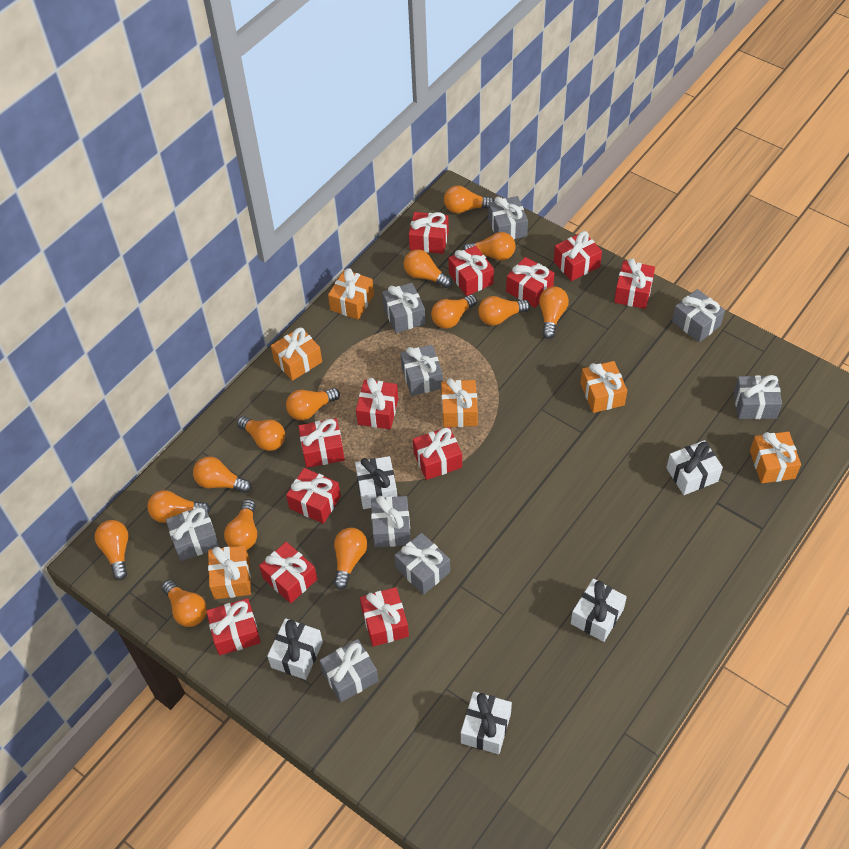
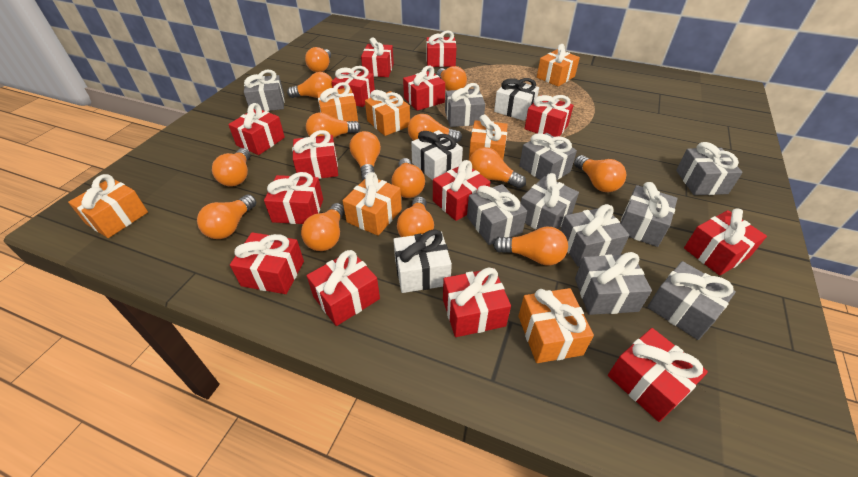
grey gift: [166,505,220,561] [320,639,379,702] [371,496,411,547] [382,283,426,333] [394,533,450,595] [400,345,443,396] [488,196,528,240] [672,289,725,342] [734,375,782,419] = 9 -> [244,70,285,111] [445,83,485,127] [467,184,527,245] [519,133,577,180] [520,173,579,230] [560,204,630,267] [575,252,652,315] [620,182,678,247] [647,261,736,340] [676,142,743,195] = 10
orange gift: [208,545,251,599] [271,327,322,381] [328,268,374,320] [441,378,478,428] [580,361,627,413] [750,431,801,483] = 6 -> [68,174,148,238] [317,82,358,122] [342,172,402,236] [365,90,410,136] [469,115,508,160] [518,288,594,363] [537,44,580,87] = 7
red gift: [206,598,261,655] [259,542,317,603] [286,468,341,524] [298,418,345,468] [356,378,398,429] [360,587,409,647] [409,212,449,254] [413,427,462,480] [449,245,494,296] [506,257,555,308] [554,231,602,281] [614,258,655,309] = 12 -> [228,103,285,155] [230,232,304,294] [264,172,323,224] [292,130,338,179] [306,250,380,326] [331,66,375,107] [361,37,394,77] [403,66,445,111] [427,31,456,67] [433,160,490,221] [443,267,511,337] [525,95,574,137] [608,328,708,422] [684,209,767,276] = 14
white gift: [267,618,323,680] [355,456,397,509] [461,691,512,754] [571,579,627,642] [666,440,723,495] = 5 -> [393,229,452,293] [411,130,463,180] [494,78,539,121] = 3

